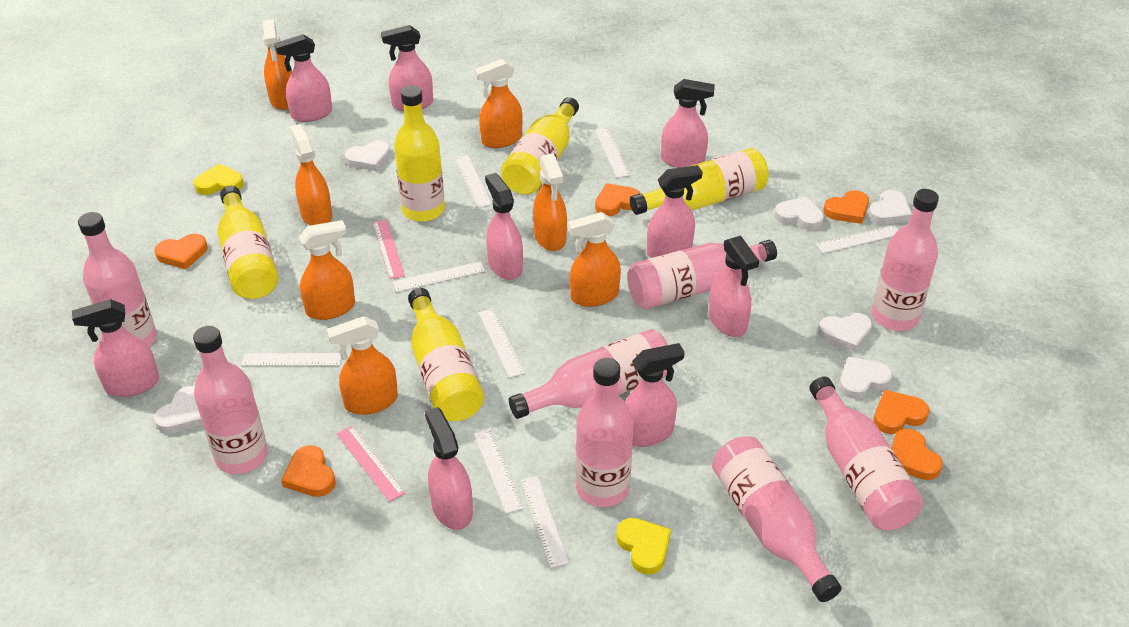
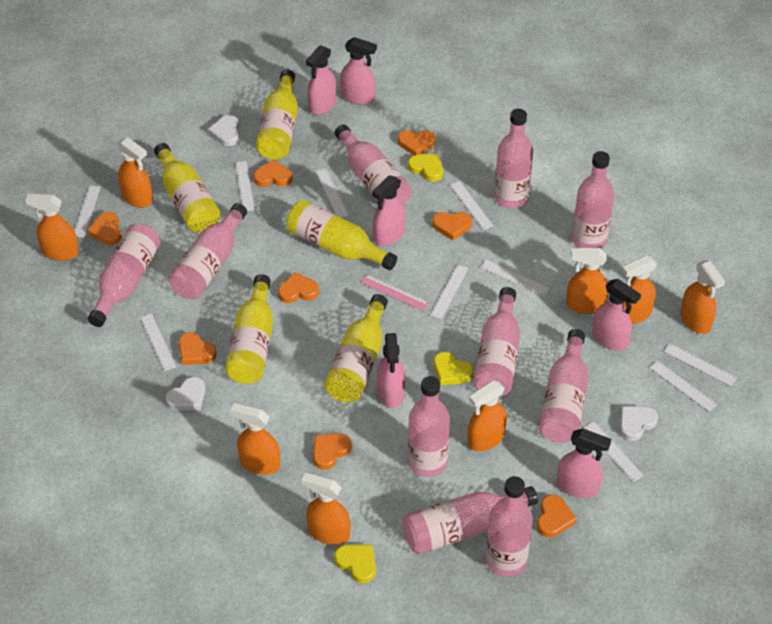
orange heart: [154,234,208,269] [281,445,336,497] [595,183,641,216] [823,190,869,224] [873,390,929,434] [892,429,943,480] = 6 -> [87,212,122,245] [179,332,217,365] [253,160,292,187] [278,272,319,303] [313,433,352,470] [398,130,436,155] [432,212,472,240] [537,495,577,537] = 8
orange spray bottle: [263,19,292,110] [290,124,332,226] [299,220,355,320] [327,316,398,415] [474,59,522,148] [533,153,567,251] [568,212,621,307] = 7 -> [26,194,79,261] [117,137,153,208] [230,403,280,475] [301,472,350,545] [468,381,507,451] [566,248,608,314] [622,255,657,324] [681,261,725,334] = 8
pink bottle: [78,212,157,347] [193,326,268,474] [509,329,673,419] [576,358,633,507] [627,240,777,309] [712,436,842,602] [809,377,923,530] [872,189,939,331] = 8 -> [88,224,160,327] [168,203,247,299] [335,125,411,205] [403,486,538,554] [408,376,450,477] [473,287,520,397] [486,476,533,577] [494,109,533,208] [539,329,588,443] [572,151,614,249] = 10
pink ruler: [337,426,405,502] [372,219,405,279] = 2 -> [360,274,429,311] = 1
pink spray bottle: [72,299,159,397] [274,34,332,122] [381,25,433,111] [425,407,473,530] [485,173,523,280] [625,343,685,447] [647,165,702,258] [661,79,715,168] [709,236,759,337] = 9 -> [306,45,337,115] [340,37,377,105] [372,175,405,246] [377,333,405,408] [557,428,611,498] [592,279,641,350] = 6
white heart: [154,386,202,434] [345,140,391,171] [774,196,824,230] [818,313,873,352] [839,357,893,399] [868,190,912,224] = 6 -> [165,377,205,411] [208,115,239,146] [620,407,658,441] = 3
white ruler: [241,353,341,366] [393,261,485,292] [455,155,492,208] [474,429,524,514] [478,309,525,378] [521,476,569,568] [595,127,630,178] [816,225,898,254] = 8 -> [74,186,101,238] [140,313,176,371] [235,161,254,211] [315,169,349,218] [430,264,469,319] [450,181,493,230] [480,260,549,296] [584,421,644,482] [649,361,717,412] [664,343,737,386] = 10
yellow heart: [194,164,244,195] [616,518,671,575] = 2 -> [334,545,376,583] [408,154,443,181] [434,352,473,385] = 3

